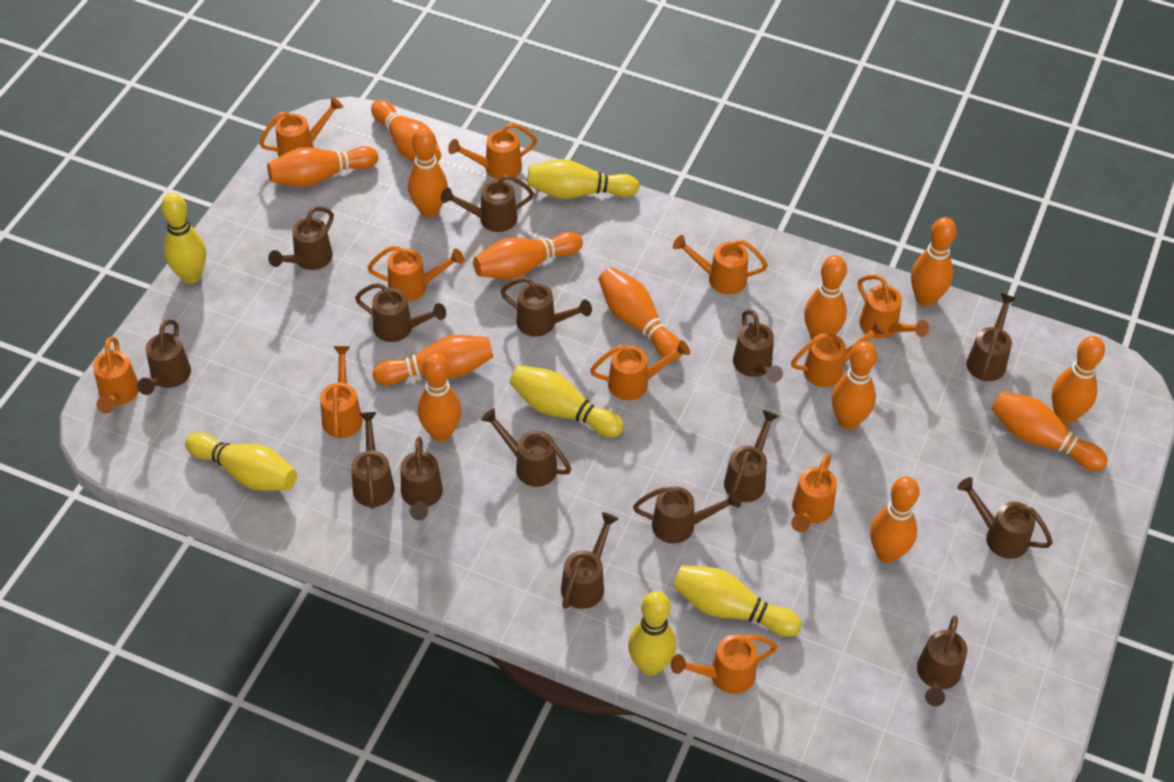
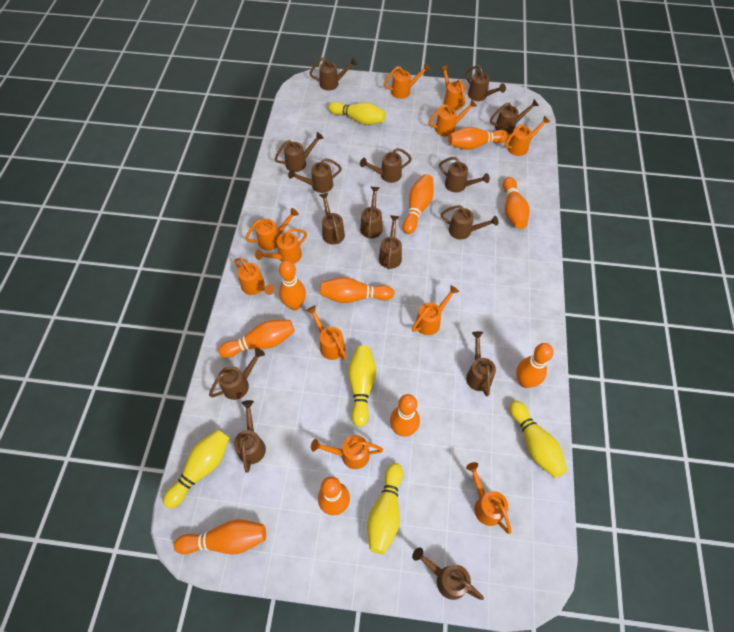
orange bowling pin: [267,146,378,187] [371,100,441,162] [373,335,493,385] [408,127,448,218] [418,353,462,442] [473,232,583,279] [598,267,682,361] [804,255,847,339] [832,341,877,430] [870,477,920,563] [911,217,956,307] [991,391,1108,471] [1051,336,1105,424] = 13 -> [174,519,266,555] [218,320,295,358] [279,260,306,310] [318,476,350,515] [320,277,394,303] [390,394,420,437] [403,174,434,234] [448,127,509,150] [503,177,530,229] [516,343,553,388] = 10
yellow bowling pin: [161,193,206,283] [185,432,297,491] [509,365,624,437] [527,159,639,199] [628,591,676,676] [673,565,801,637] = 6 -> [163,429,229,509] [328,102,386,125] [348,345,376,427] [367,463,403,554] [509,401,567,478] = 5

